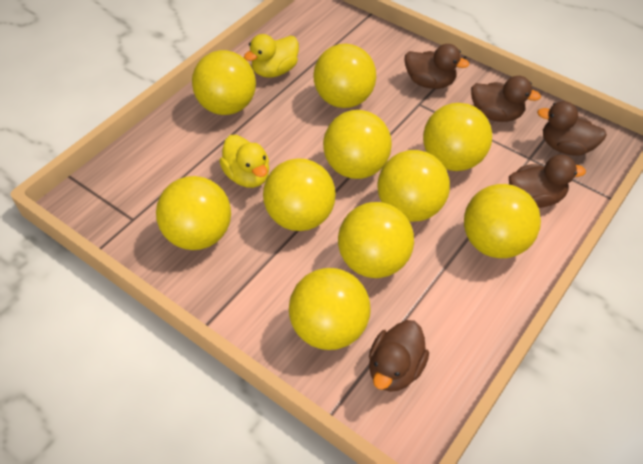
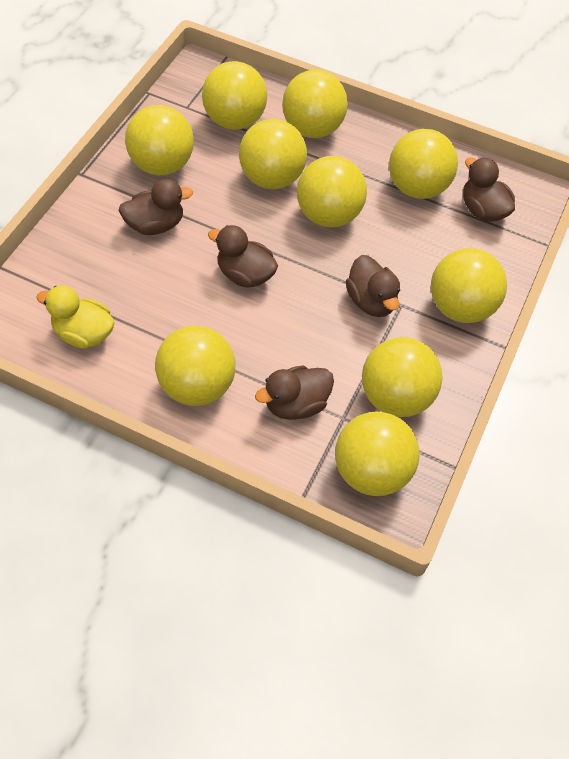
yellow duck: [219,135,269,188] [244,34,299,78] = 2 -> [36,285,115,349] = 1

